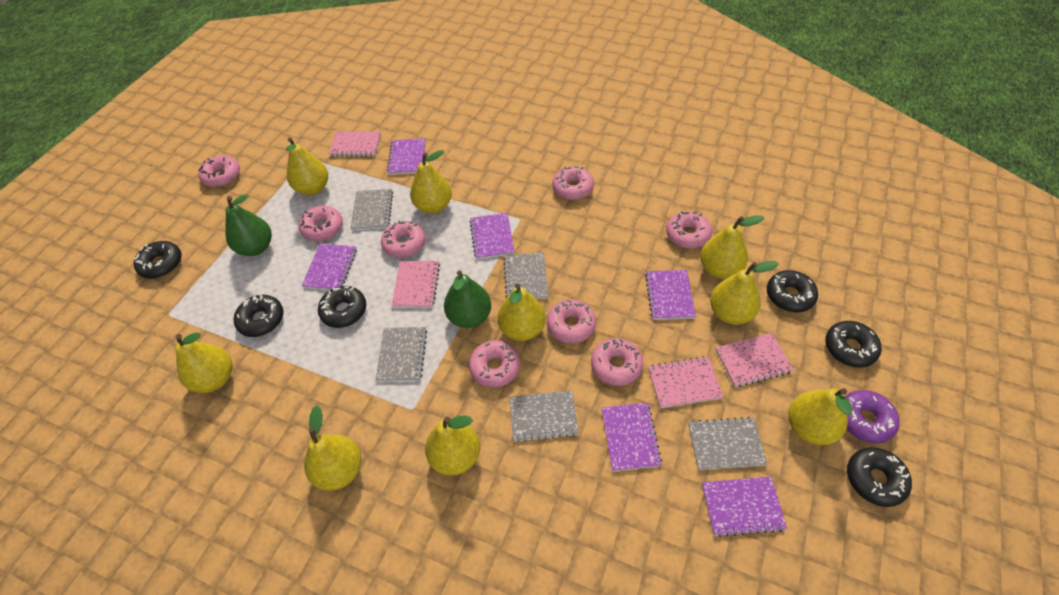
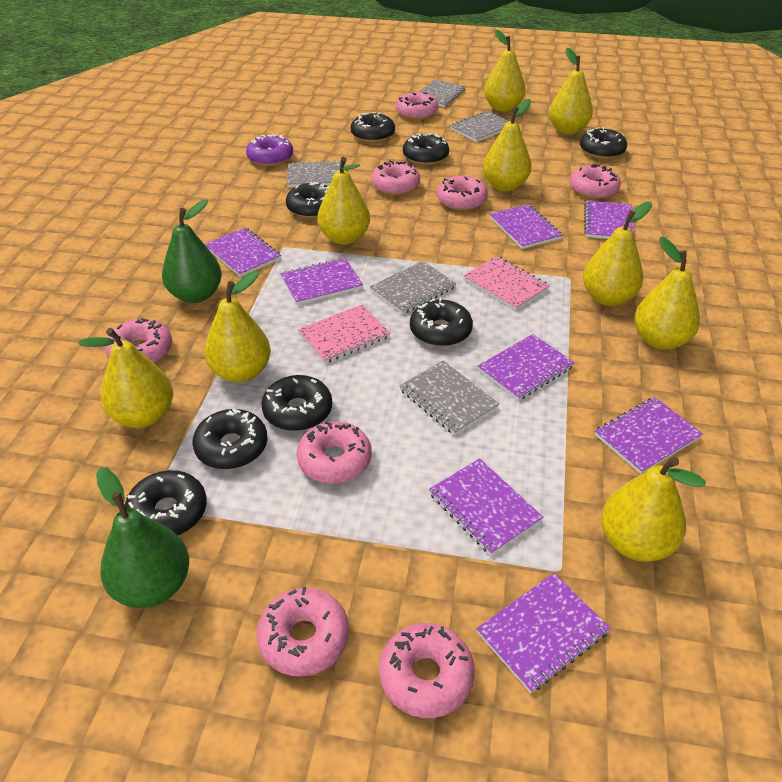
black donut: [134,241,182,278] [234,295,284,337] [318,286,366,328] [767,270,818,313] [825,321,882,368] [847,447,912,507] = 6 -> [125,470,207,535] [192,409,267,469] [261,375,332,431] [286,182,329,218] [351,112,395,142] [403,133,449,165] [410,297,473,347] [580,127,627,159] = 8
pink notebook: [329,131,381,157] [391,261,440,308] [648,356,723,409] [716,333,794,387] = 4 -> [298,305,390,363] [463,256,550,310] = 2
purple notebook: [302,244,357,290] [387,139,426,175] [470,213,515,259] [601,403,662,471] [645,270,696,320] [702,477,787,537] = 6 -> [205,227,281,277] [280,258,363,305] [429,458,543,555] [476,573,610,693] [478,334,575,401] [490,204,563,249] [584,200,635,239] [595,397,703,474] = 8

